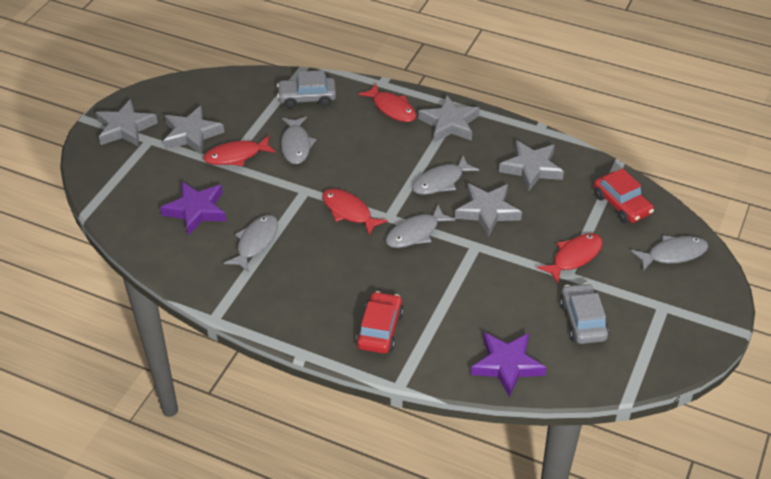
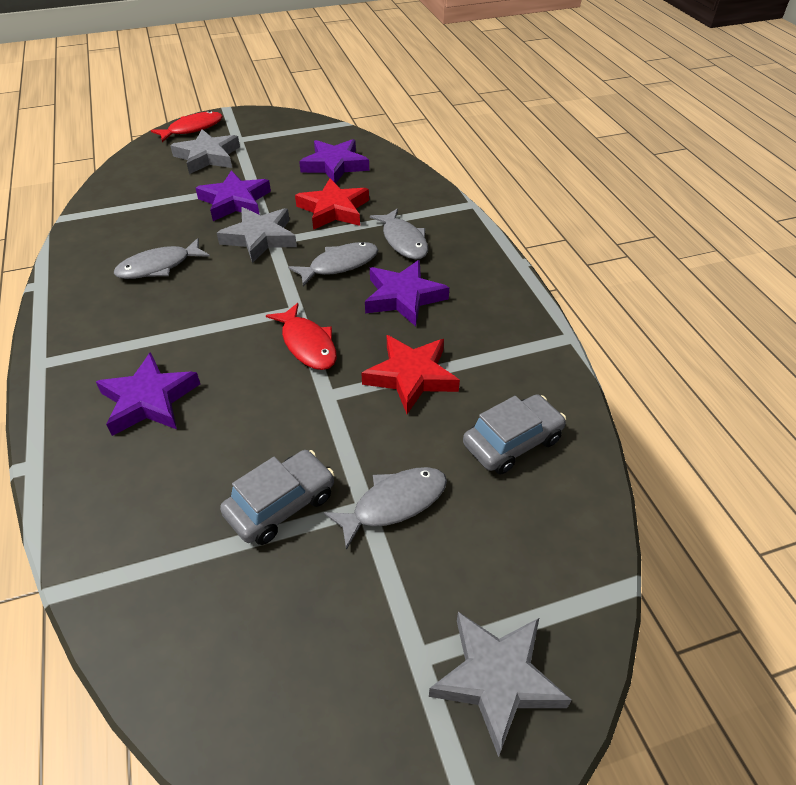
grey fish: [224,215,278,272] [281,116,316,164] [386,205,455,248] [412,156,479,195] [631,236,709,271] = 5 -> [114,238,210,279] [288,242,378,286] [324,467,447,550] [370,208,428,259] = 4
grey star: [96,99,158,147] [163,106,224,155] [418,96,480,142] [455,183,522,237] [499,140,564,192] = 5 -> [170,129,240,174] [217,207,297,263] [429,612,572,757] = 3
purple star: [160,182,226,236] [471,332,547,398] = 2 -> [96,352,200,436] [196,170,271,221] [299,139,369,183] [365,260,449,326] = 4
red car: [356,291,404,354] [594,168,654,224] = 2 -> none = 0
red fish: [203,135,276,166] [323,189,388,235] [358,84,416,122] [537,233,603,283] = 4 -> [151,111,223,142] [266,303,337,370] = 2
red star: none = 0 -> [295,178,369,230] [361,335,460,414] = 2

